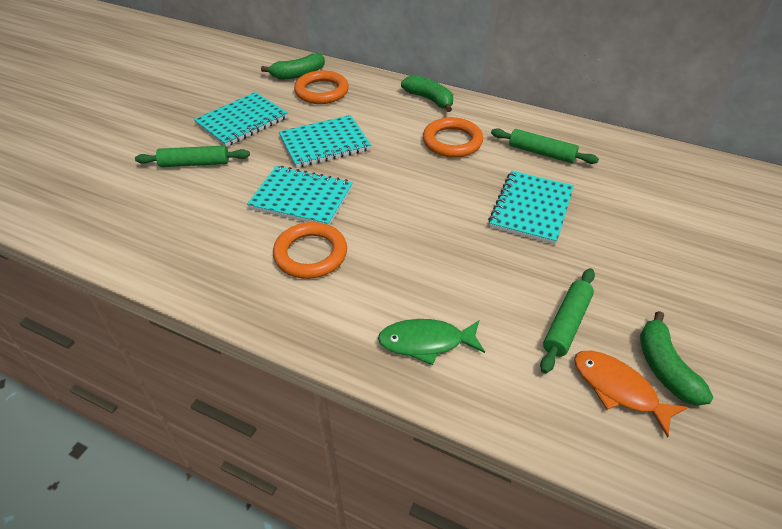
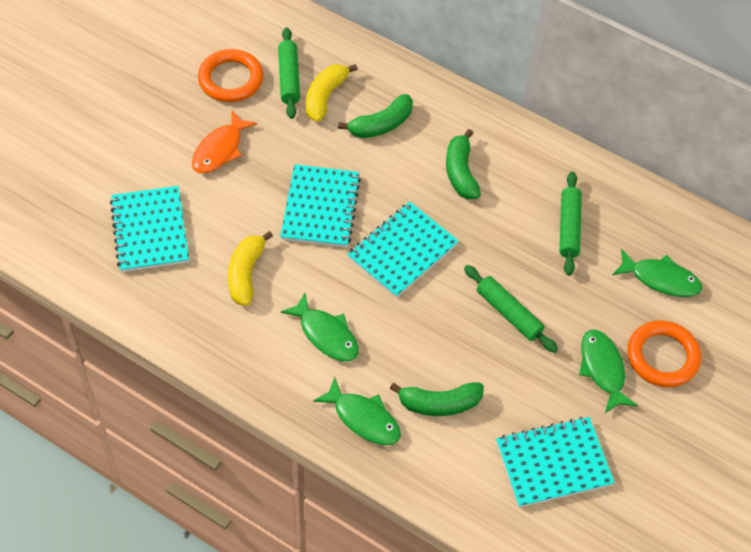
green fish: [378,319,485,365] = 1 -> [280,293,359,362] [313,377,401,445] [579,329,638,413] [612,249,702,297] = 4
orange ring: [273,222,347,279] [294,70,349,104] [423,117,483,158] = 3 -> [198,49,263,102] [627,320,701,387] = 2
yellow banana: none = 0 -> [228,231,273,306] [306,64,358,122] = 2

